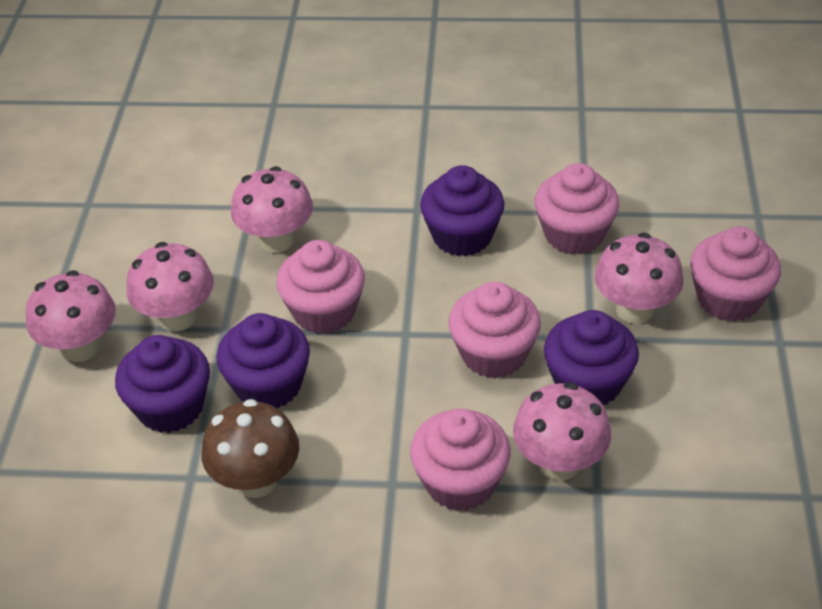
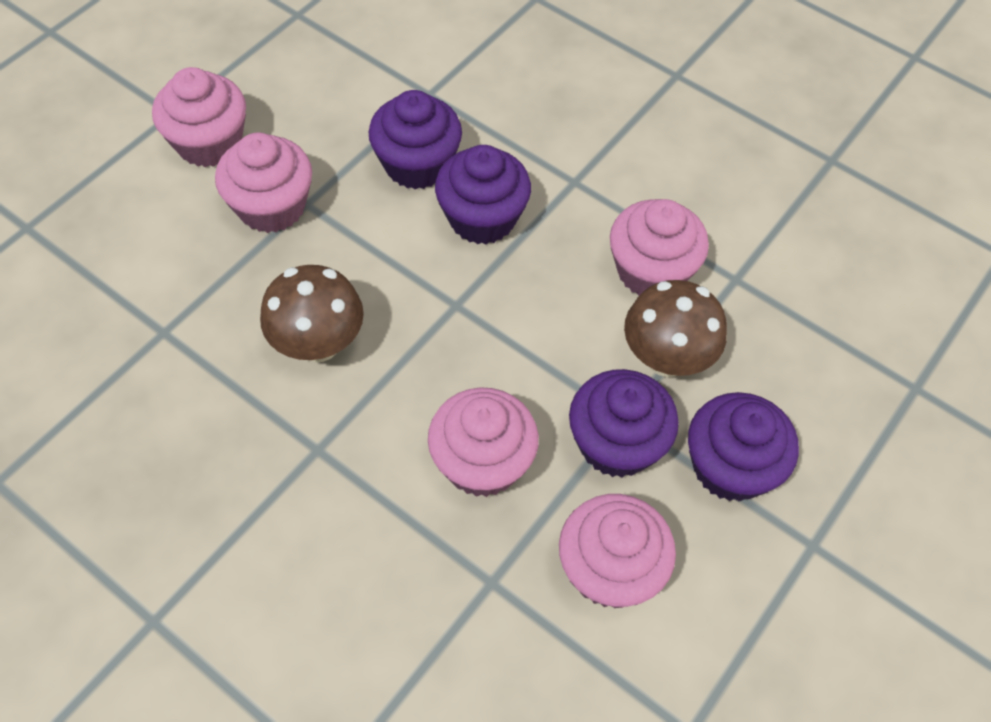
brown mushroom: [202,399,299,498] = 1 -> [260,265,364,362] [624,280,727,377] = 2
pink mushroom: [26,270,116,362] [126,242,214,332] [231,166,313,253] [513,382,611,481] [594,233,684,324] = 5 -> none = 0

